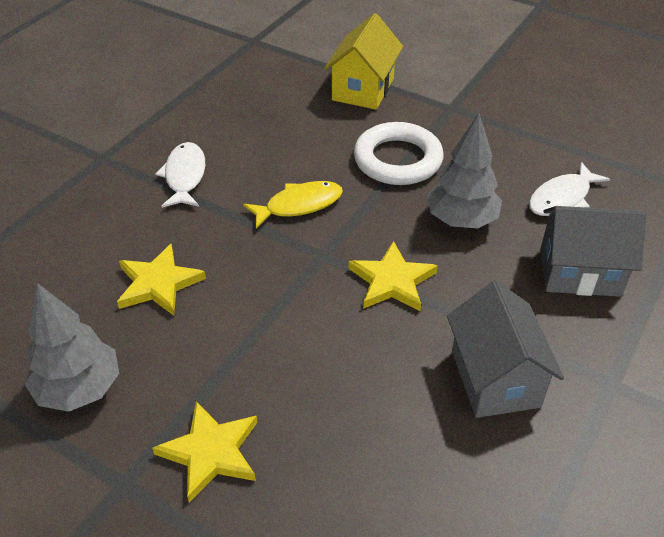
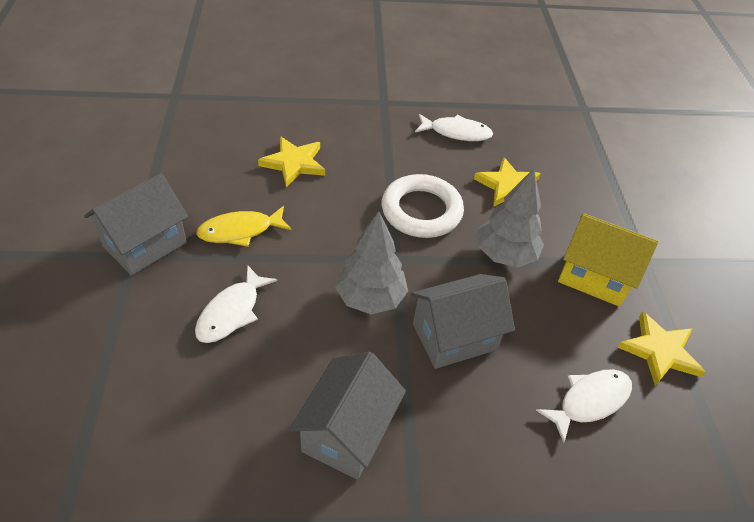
grey house: [447,281,564,418] [540,206,646,297] = 2 -> [84,173,188,275] [289,352,406,480] [410,274,515,369] = 3
white fish: [155,142,205,208] [529,162,610,216] = 2 -> [195,265,277,343] [415,114,493,141] [536,369,632,443] = 3

